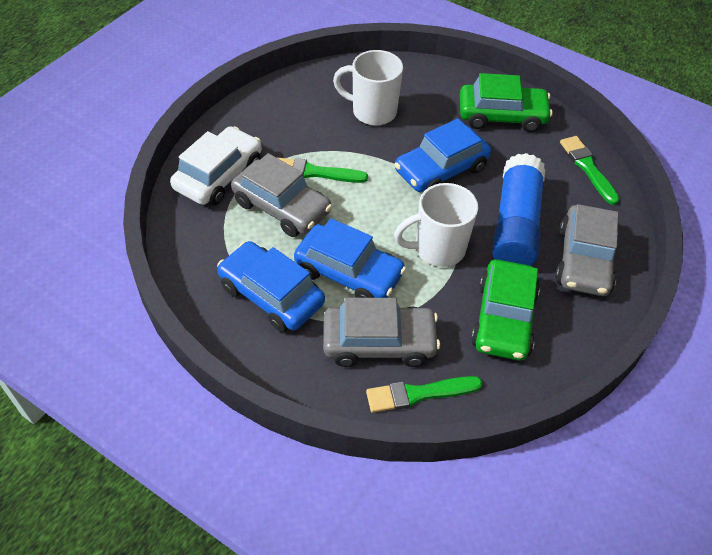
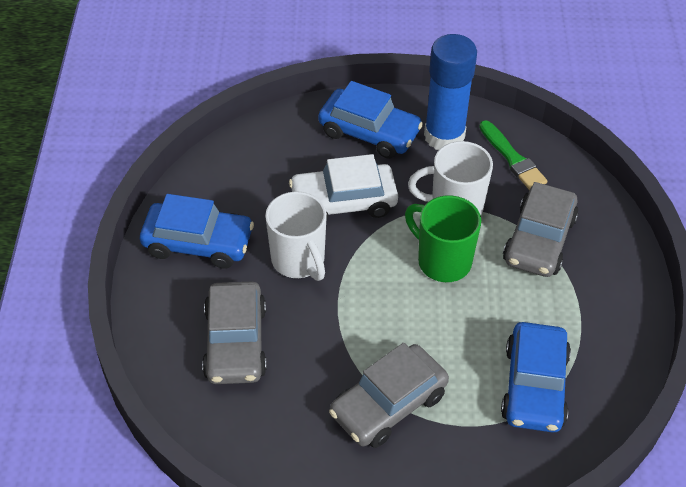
green brush: [277,157,368,183] [366,376,483,413] [560,136,620,205] = 3 -> [479,120,547,190] = 1
green car: [460,73,553,132] [471,259,540,361] = 2 -> none = 0
green mug: none = 0 -> [405,195,481,282] = 1

